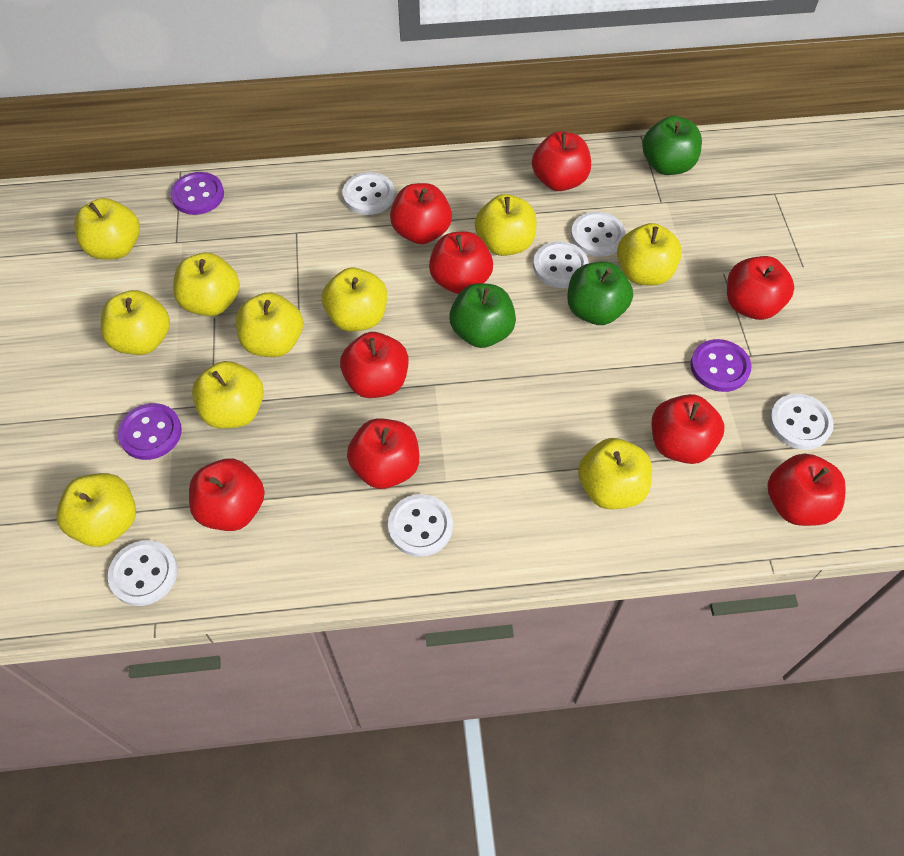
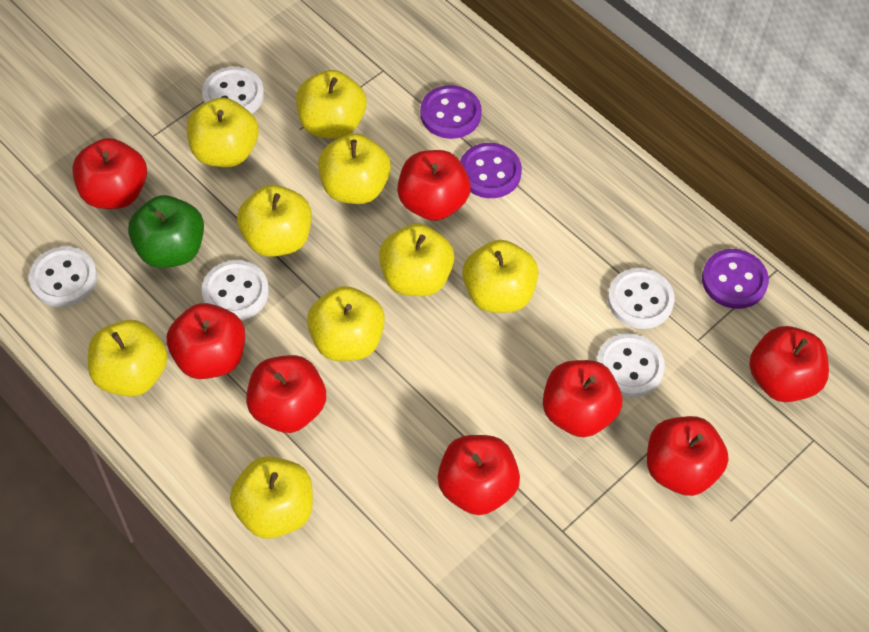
green apple: [449,283,516,348] [567,262,633,325] [642,116,702,175] = 3 -> [128,195,204,268] = 1
red apple: [189,458,265,531] [340,332,408,398] [347,418,419,489] [390,183,452,244] [429,232,493,294] [532,131,591,191] [652,394,724,464] [727,256,794,320] [768,454,846,526] = 9 -> [72,138,147,209] [167,303,245,379] [246,355,326,433] [397,150,471,221] [438,435,520,515] [543,360,622,437] [647,416,729,496] [749,326,829,402] = 8
white button: [108,540,178,606] [343,172,395,215] [388,494,453,557] [533,241,588,288] [571,212,625,257] [769,394,834,450] = 6 -> [29,246,97,307] [202,67,264,114] [202,260,269,320] [597,334,665,397] [608,268,675,329] = 5
yellow apple: [56,473,136,547] [74,198,140,260] [101,290,170,355] [173,253,240,316] [192,361,264,429] [236,292,303,357] [322,268,387,332] [475,194,537,256] [578,438,652,509] [617,223,682,286] = 10 -> [88,320,168,397] [187,98,259,167] [230,456,313,539] [237,185,311,257] [296,70,367,139] [307,286,385,361] [318,134,391,204] [379,223,455,296] [462,240,538,313] = 9

